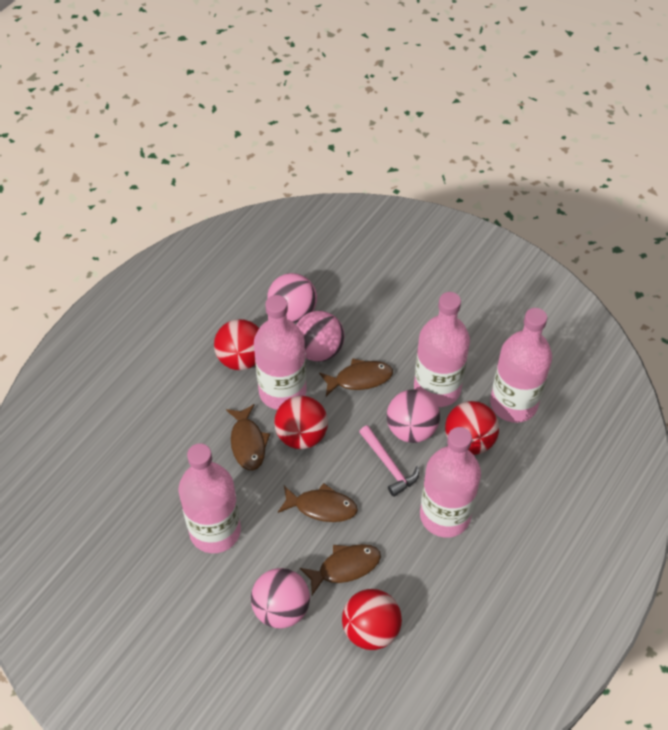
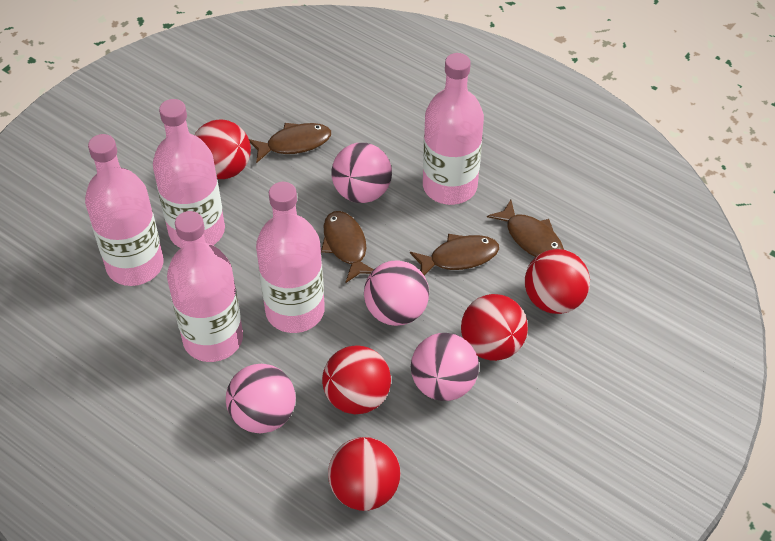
pink hammer: [359,425,419,497] = 1 -> none = 0
red ball: [214,319,259,370] [274,396,328,449] [342,589,402,650] [445,401,499,455] = 4 -> [194,120,251,179] [322,345,391,415] [328,437,401,511] [461,294,528,361] [525,249,590,314] = 5

